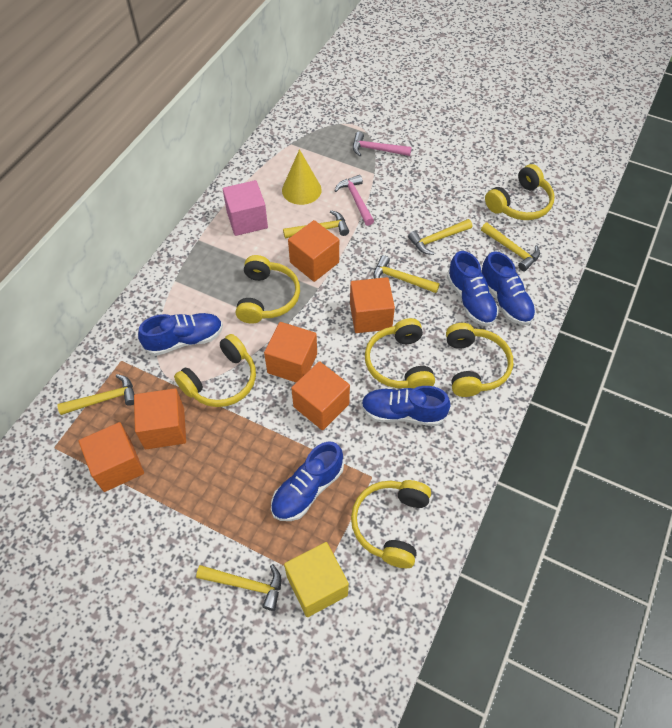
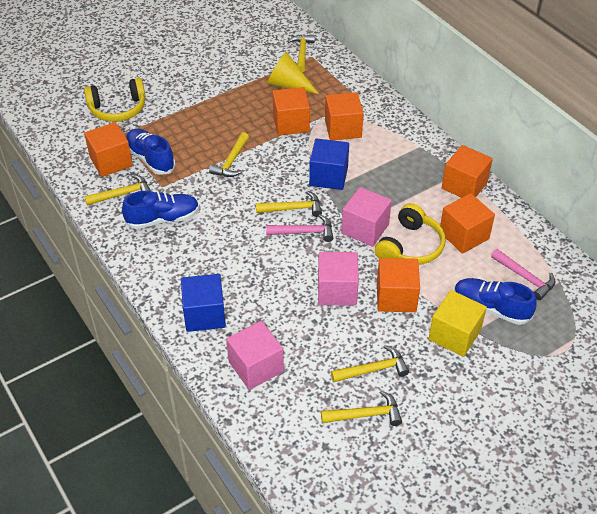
blue cube: none = 0 -> [181,274,226,332] [309,138,349,190] = 2
blue shoe: [138,313,223,356] [271,441,344,521] [361,386,451,426] [447,251,499,326] [481,251,536,325] = 5 -> [122,191,199,229] [126,129,175,175] [454,278,537,325] = 3
pink cube: [223,180,268,236] = 1 -> [226,321,284,390] [318,252,359,306] [341,187,392,247] = 3
yellow headphones: [174,334,256,407] [236,255,300,323] [351,480,431,568] [365,318,435,388] [446,323,513,397] [485,164,555,220] = 6 -> [84,78,145,122] [375,203,445,265] = 2

